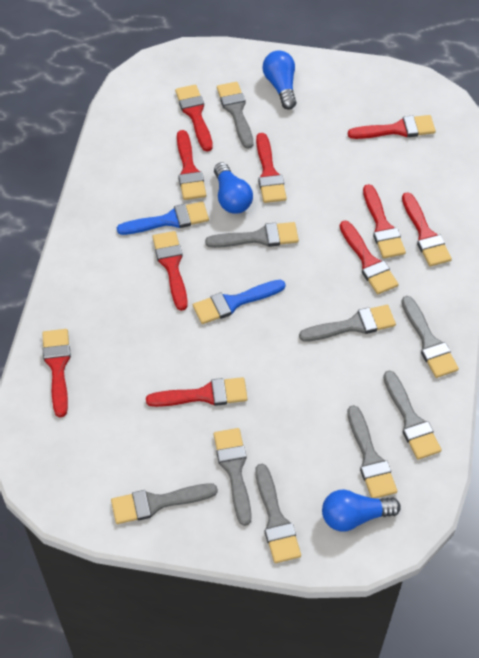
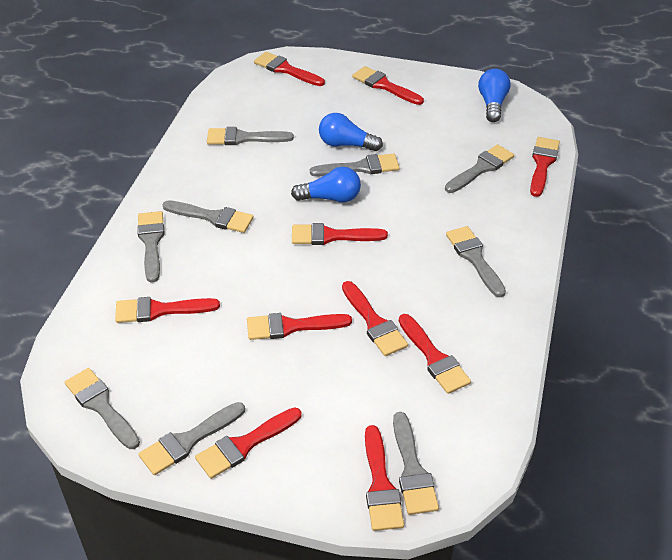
blue brush: [117,202,209,235] [193,280,286,324] = 2 -> none = 0

